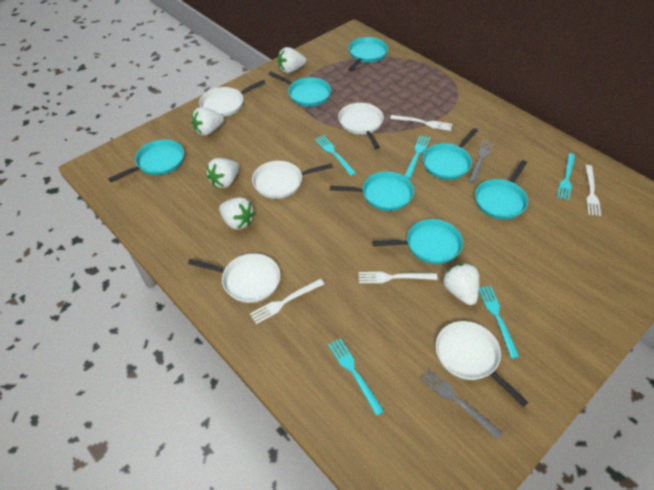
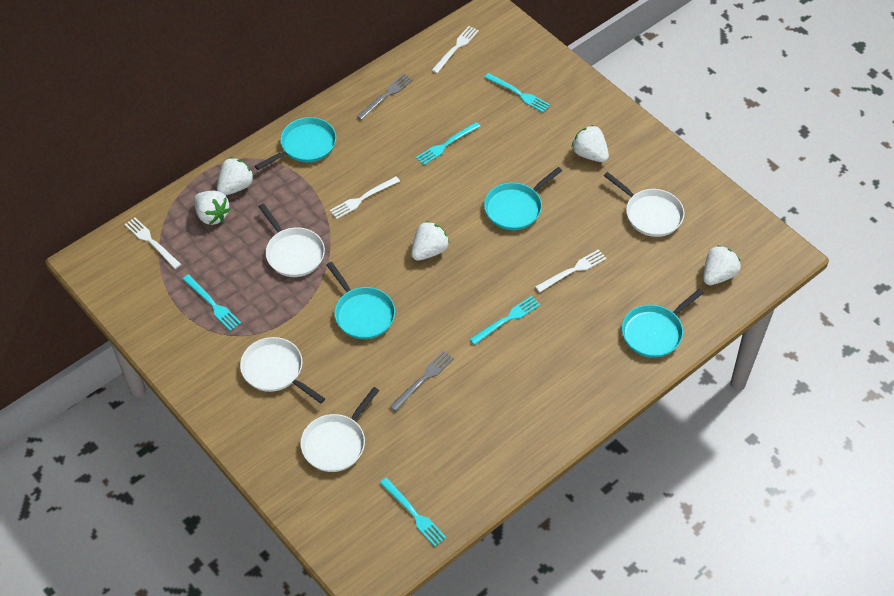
turquoise pan: [108,140,184,182] [268,72,331,107] [330,171,414,211] [348,37,388,71] [372,219,463,264] [423,128,478,180] [475,160,528,219] = 7 -> [255,117,336,170] [326,262,395,339] [484,167,562,230] [622,288,704,358] = 4
white pan: [188,253,280,303] [199,80,266,117] [252,161,333,199] [338,103,384,149] [436,321,528,407] = 5 -> [240,337,325,404] [259,203,325,277] [300,387,379,472] [604,172,685,237] = 4

